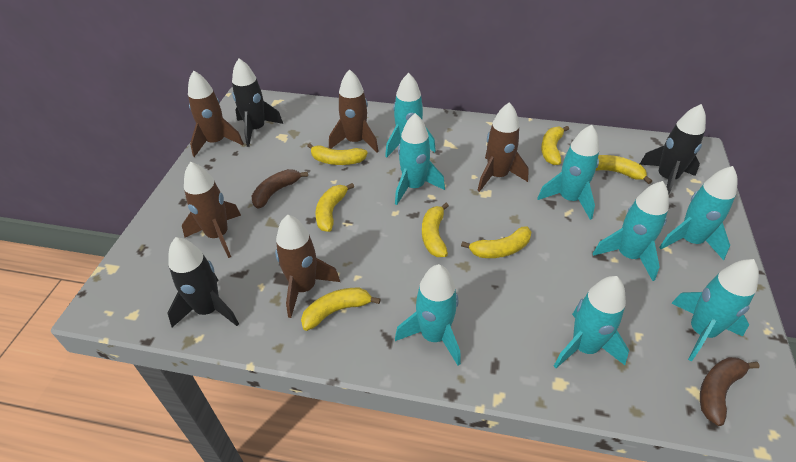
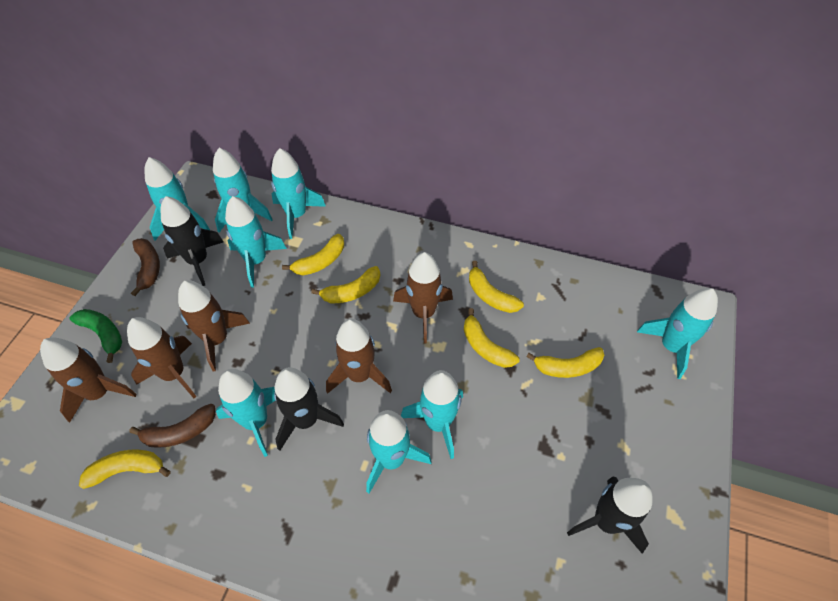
green banana: none = 0 -> [70,309,122,363] = 1
yellow banana: [301,288,380,331] [307,143,368,165] [315,183,354,232] [422,203,449,257] [461,226,531,258] [541,126,569,165] [595,155,652,184] = 7 -> [79,449,171,489] [282,234,344,275] [311,266,380,303] [464,308,520,368] [469,261,524,313] [526,347,604,378] = 6

